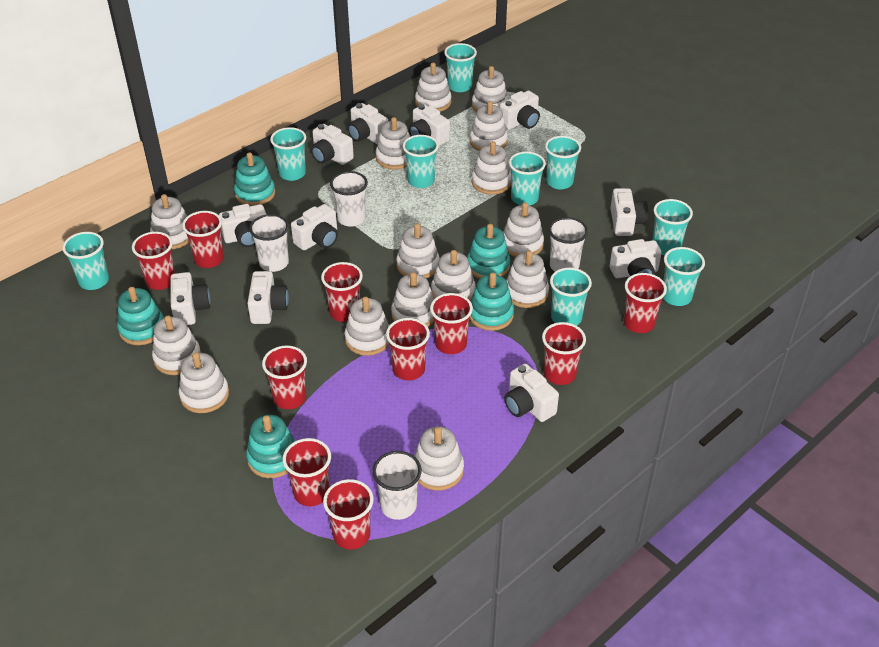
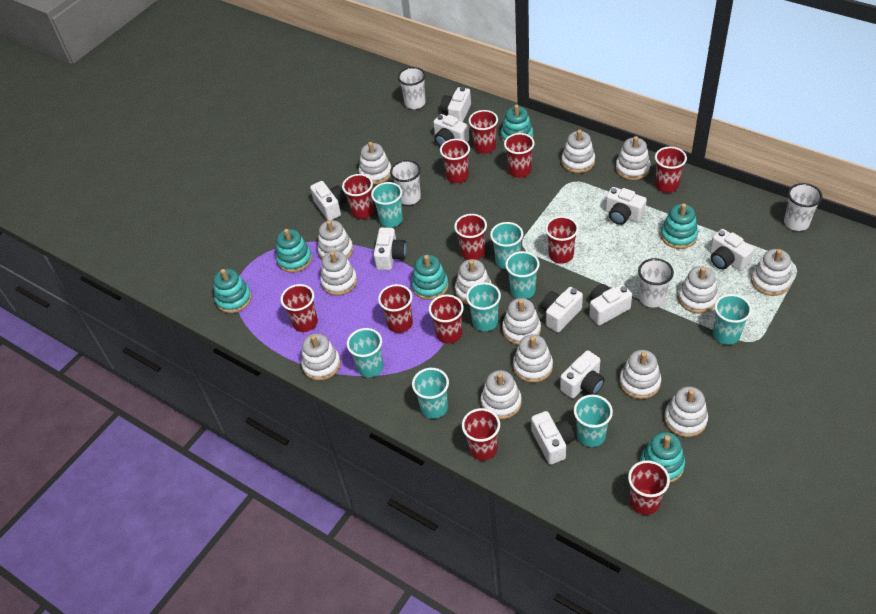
red cup: [132,232,175,290] [182,211,224,268] [262,346,307,409] [283,438,331,506] [321,262,363,322] [323,479,374,549] [386,318,430,380] [430,293,473,354] [542,322,586,385] [624,273,667,333] = 10 -> [280,284,318,332] [342,174,374,219] [378,284,413,333] [429,295,464,344] [440,139,470,183] [454,214,487,260] [462,408,500,460] [468,110,498,154] [504,133,535,178] [545,216,579,264] [628,460,670,515] [655,147,687,193] = 12
turquoise cup: [62,232,109,290] [270,127,306,181] [403,135,439,188] [444,43,477,92] [509,151,546,206] [545,136,581,190] [550,268,592,326] [652,199,693,255] [663,247,705,306] = 9 -> [347,328,383,378] [371,182,403,228] [412,368,449,419] [466,282,501,331] [490,222,523,269] [505,251,540,299] [574,395,613,447] [713,294,752,345] = 8
turquoise stacking toy: [117,287,164,345] [234,152,275,206] [246,415,295,478] [467,224,510,279] [469,273,514,331] = 5 -> [214,268,252,313] [276,229,312,273] [411,255,448,300] [501,105,533,143] [640,432,685,483] [660,203,698,249] = 6
white camera: [171,272,211,325] [219,204,267,247] [247,271,289,324] [291,204,338,251] [311,124,354,165] [347,103,388,144] [409,104,450,146] [500,91,540,130] [504,364,559,422] [610,188,648,236] [610,239,662,278] = 11 -> [310,181,346,220] [374,227,407,270] [433,114,469,147] [440,87,471,122] [531,411,575,465] [541,287,583,332] [560,350,605,398] [589,284,632,326] [605,187,647,225] [710,229,754,271] = 10
white stacking toy: [150,194,189,249] [152,316,201,375] [179,352,229,413] [344,297,389,356] [376,117,410,169] [391,272,434,327] [396,223,440,279] [414,426,464,491] [415,63,452,112] [431,250,476,301] [470,101,508,151] [472,66,508,112] [472,141,511,195] [503,202,544,257] [506,251,549,308] = 15 -> [301,333,341,380] [317,220,353,259] [320,251,357,296] [359,142,391,185] [455,259,492,304] [481,370,522,419] [502,298,541,345] [513,334,553,383] [561,129,595,173] [616,136,650,180] [619,350,661,399] [664,387,708,437] [678,266,718,313] [751,249,792,296] = 14

